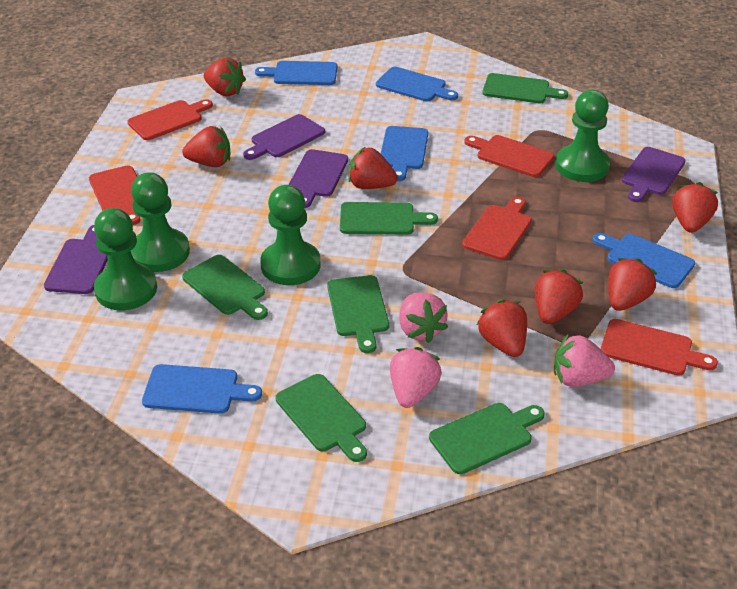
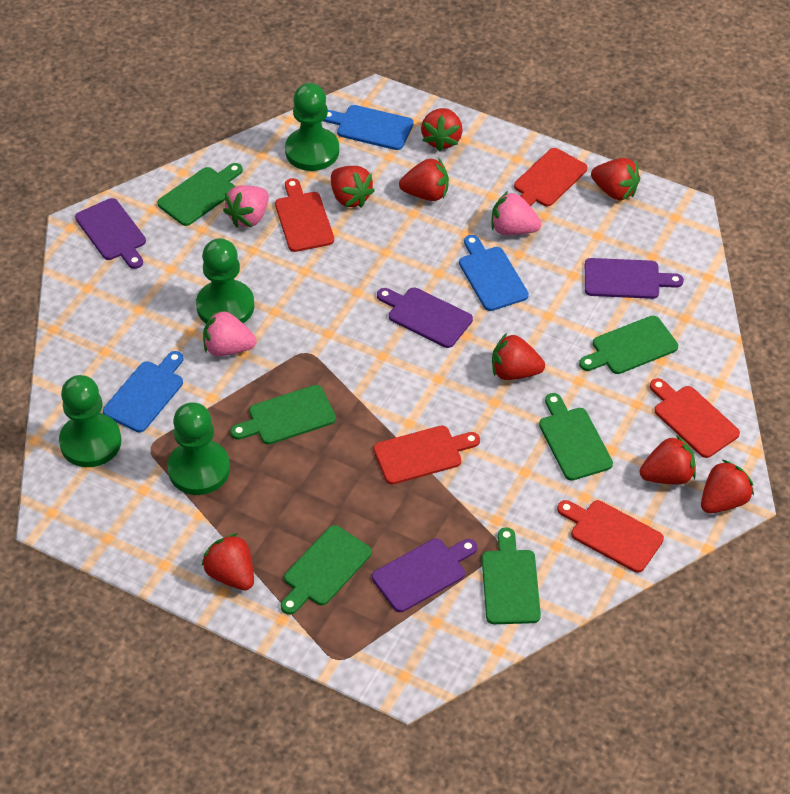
blue cutting board: [142,364,262,414] [255,61,337,85] [376,67,458,102] [381,126,428,181] [593,233,695,288] = 5 -> [103,351,183,433] [323,105,414,150] [459,235,529,311] = 3
red strawberry: [182,126,230,167] [204,58,246,96] [348,147,398,189] [477,300,527,357] [535,269,583,324] [608,258,657,311] [672,182,718,233] = 7 -> [202,533,254,590] [331,166,375,208] [399,158,449,201] [421,108,463,152] [492,333,545,380] [591,158,640,201] [640,436,696,484] [701,460,754,513] = 8

